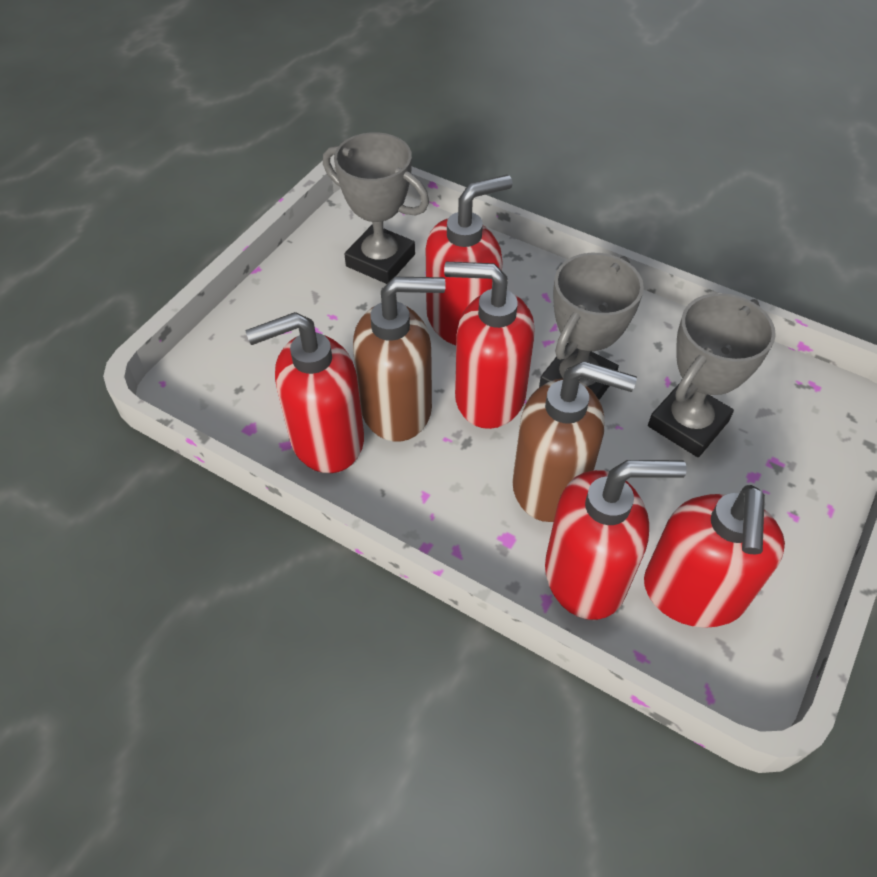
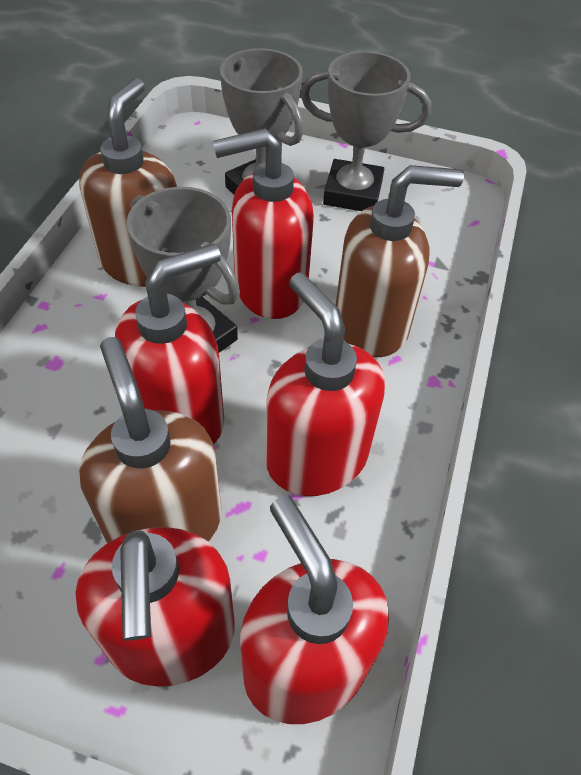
brown soap dispenser: [353,277,446,441] [512,361,637,522] = 2 -> [79,78,177,287] [79,337,221,543] [336,165,464,357] = 3

